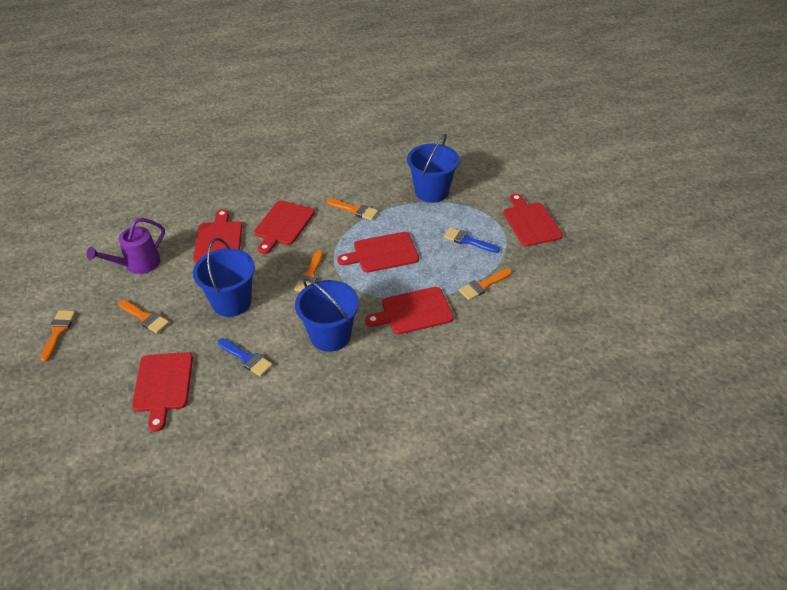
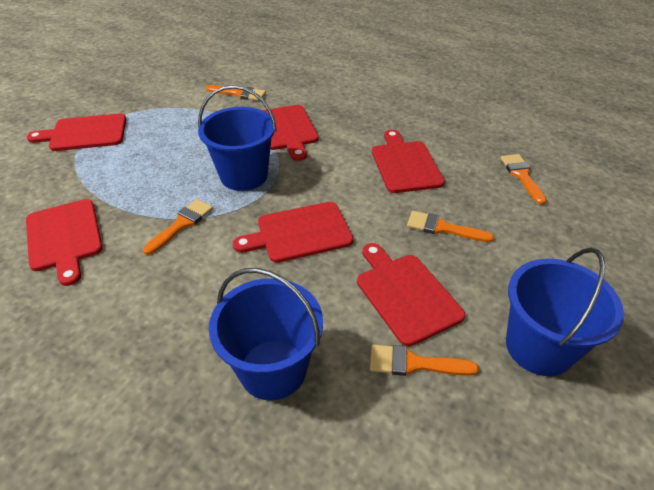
blue brush: [218,338,273,377] [444,227,500,253] = 2 -> none = 0
purple watering can: [87,218,165,274] = 1 -> none = 0

